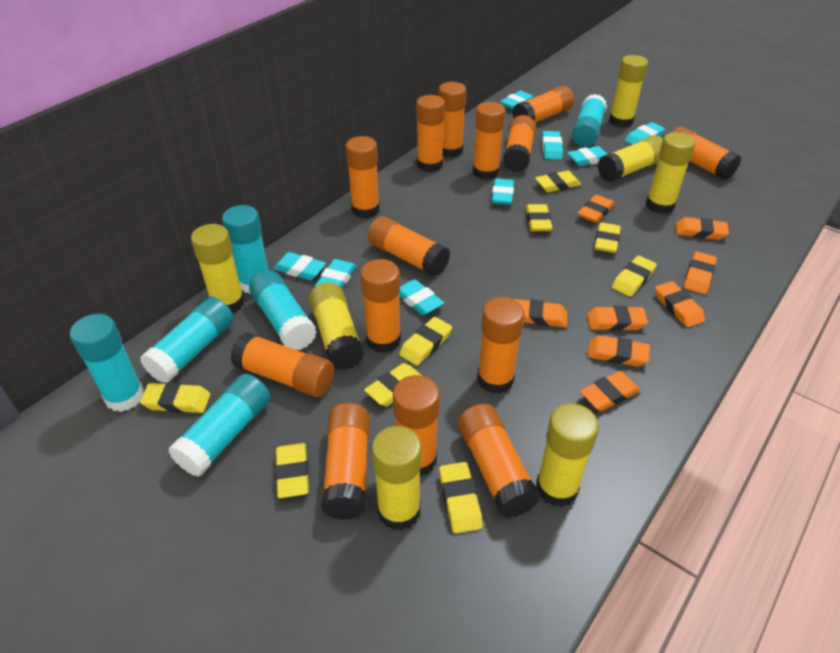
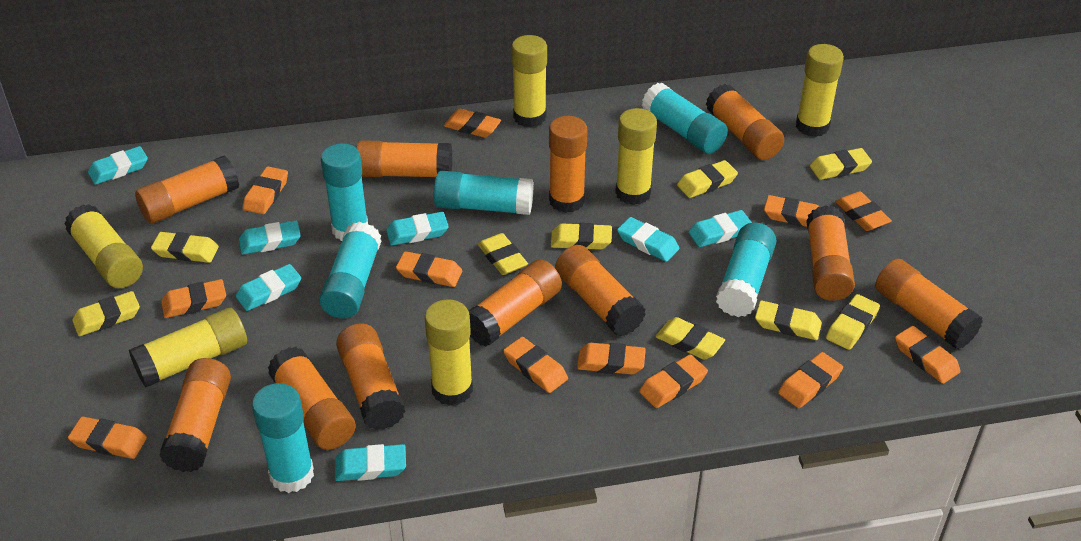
orange eraser: [514,299,567,328] [578,195,614,223] [580,371,641,411] [587,306,648,331] [587,335,650,367] [655,281,705,328] [675,217,729,240] [683,252,717,294] = 8 -> [68,417,147,459] [161,279,226,318] [243,167,288,214] [396,251,462,287] [444,109,501,138] [503,337,568,393] [577,343,646,375] [639,355,708,408] [764,195,820,227] [778,352,843,408] [835,192,892,231] [895,326,961,384] = 12
orange glue stick: [231,332,334,397] [321,403,370,520] [346,136,380,218] [360,259,401,353] [368,216,450,277] [393,375,440,477] [416,95,445,172] [438,82,467,158] [458,404,540,518] [473,102,505,180] [477,297,525,394] [503,115,536,172] [512,86,574,123] [672,127,741,180] = 14 -> [135,155,239,224] [159,358,231,472] [268,347,356,450] [336,323,405,430] [356,140,452,177] [469,259,562,347] [549,116,588,213] [555,245,646,336] [706,84,784,160] [806,205,855,301] [875,259,983,350] = 11
turquoise eraser: [273,252,326,280] [315,259,357,288] [399,279,444,315] [492,179,514,205] [500,91,534,110] [542,131,563,160] [567,146,607,166] [625,122,665,145] = 8 -> [88,146,148,185] [236,264,301,311] [239,220,301,255] [335,444,406,481] [386,212,449,246] [617,217,680,262] [688,210,752,247] = 7
yellow glue stick: [191,224,245,313] [309,283,364,370] [372,426,422,531] [536,403,599,507] [598,135,663,182] [609,55,648,128] [646,132,695,214] = 7 -> [64,204,143,288] [129,308,247,388] [424,299,473,406] [512,35,547,128] [615,108,657,205] [796,44,844,137] = 6

